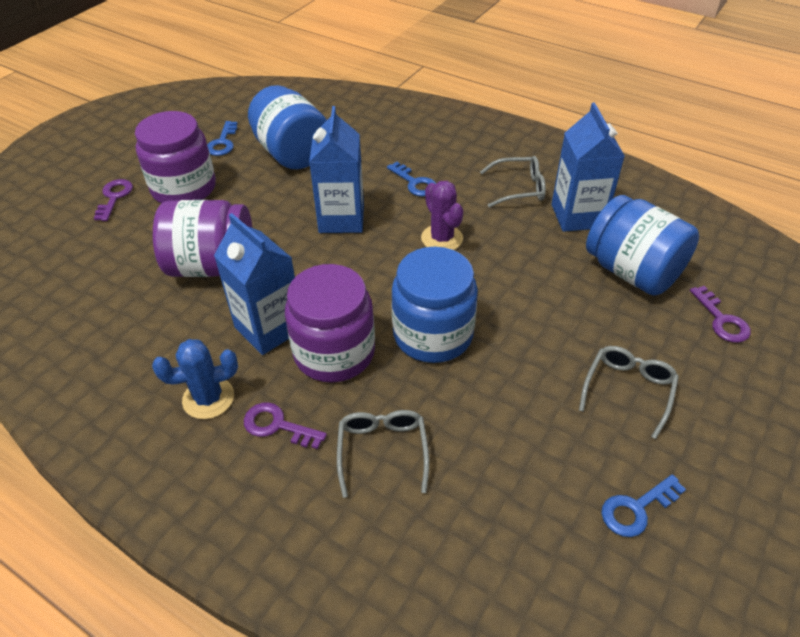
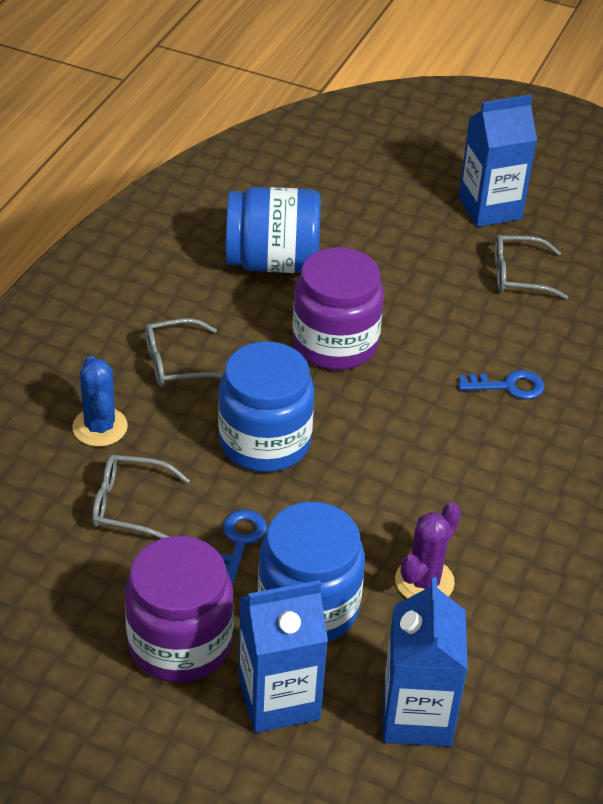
blue key: [207,121,238,156] [387,162,436,197] [601,474,686,537] = 3 -> [220,510,267,585] [458,370,544,399] = 2
purple jar: [135,111,216,203] [153,200,253,277] [285,264,375,383] = 3 -> [125,536,234,683] [292,247,384,370] = 2
purple key: [94,179,133,221] [244,402,327,449] [690,286,751,343] = 3 -> none = 0

